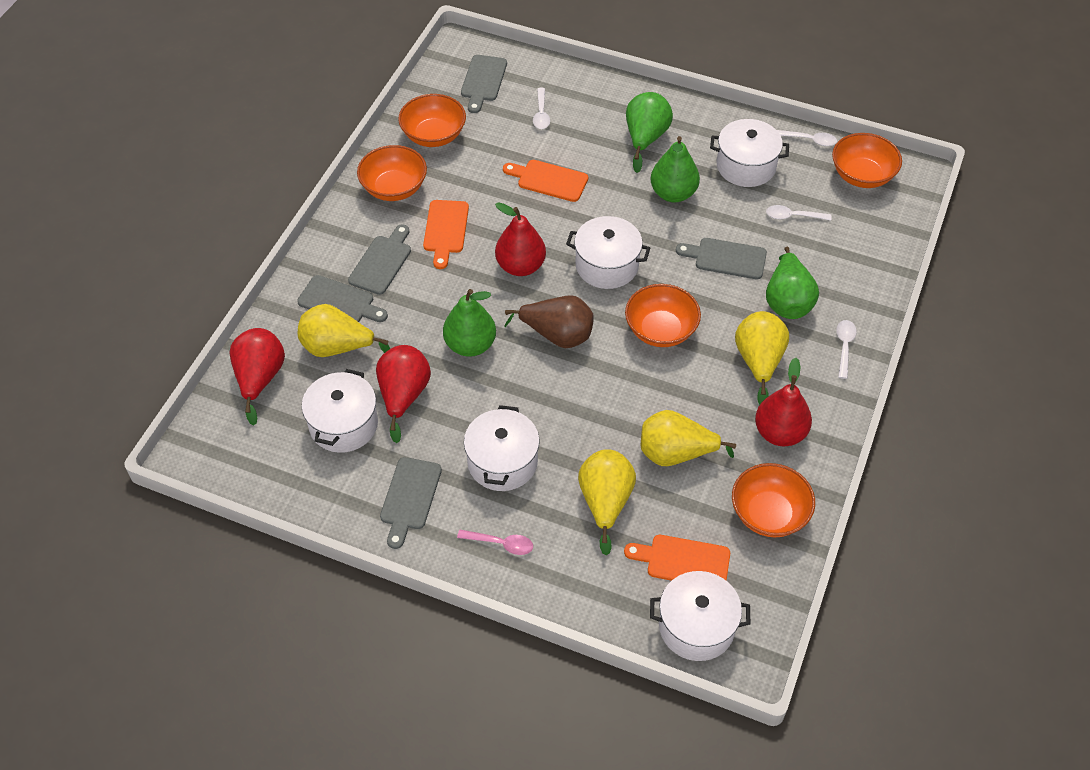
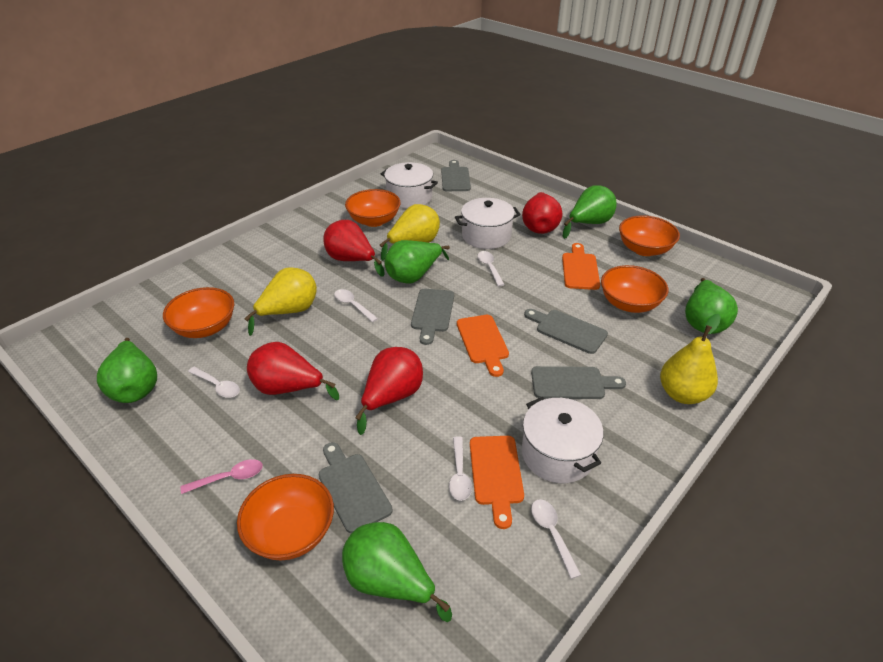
brown pear: [504,295,594,348] = 1 -> none = 0
green pear: [443,289,496,357] [626,92,673,173] [651,136,700,203] [766,247,819,319] = 4 -> [97,338,157,403] [342,522,452,622] [384,240,450,284] [563,185,617,239] [685,278,738,334] = 5
white pot: [302,369,378,453] [464,405,540,491] [566,216,650,289] [650,571,750,661] [710,119,789,187] = 5 -> [381,162,438,208] [455,198,521,249] [522,397,604,483] = 3
white spoon: [533,88,550,129] [766,205,831,221] [777,130,837,146] [836,320,857,379] = 4 -> [188,367,240,398] [334,289,378,322] [449,436,472,501] [478,251,505,287] [531,499,581,579] = 5
yellow pear: [298,304,390,357] [578,449,636,555] [641,410,736,466] [735,311,789,405] = 4 -> [244,267,317,336] [380,204,440,261] [660,314,721,404] = 3

